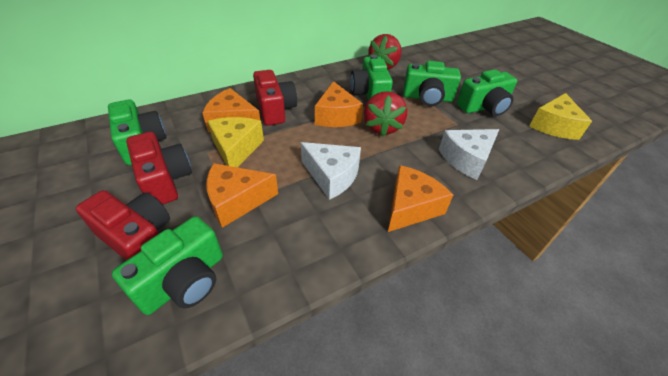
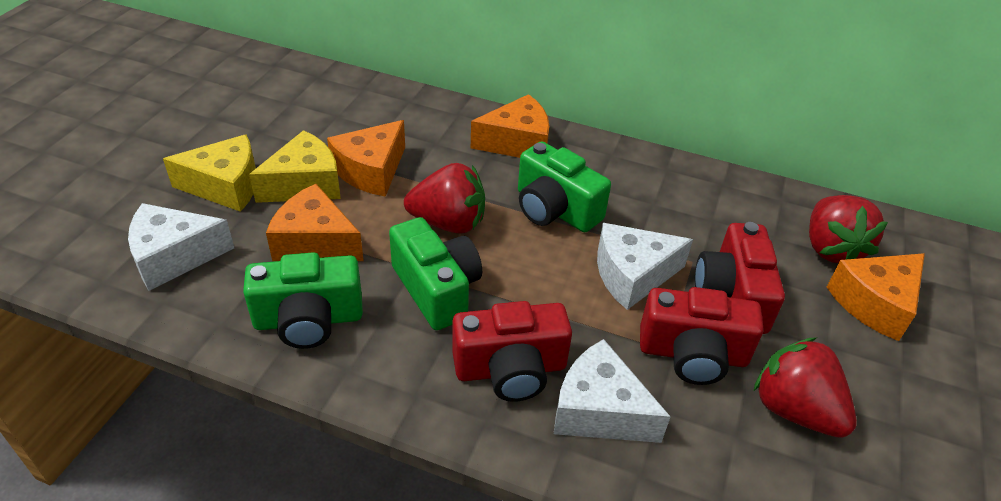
green camera: [108,99,166,165] [112,216,223,315] [350,55,393,100] [403,61,461,106] [457,69,517,116] = 5 -> [243,252,363,349] [389,217,482,330] [518,141,611,232] = 3
red strawberry: [364,91,407,136] [368,34,402,70] = 2 -> [404,163,485,234] [753,337,857,438] [809,195,888,263] = 3
white cheese: [301,142,361,200] [439,129,499,180] = 2 -> [128,203,234,291] [554,339,671,443] [597,223,693,310] = 3

